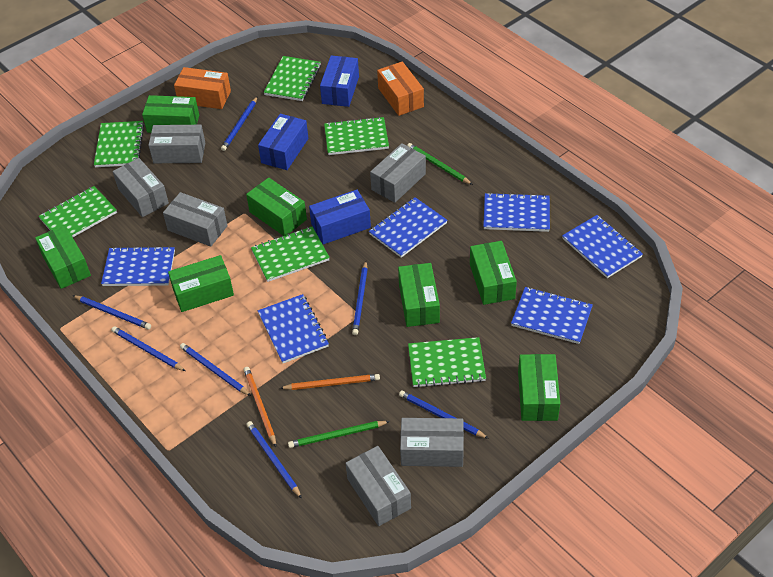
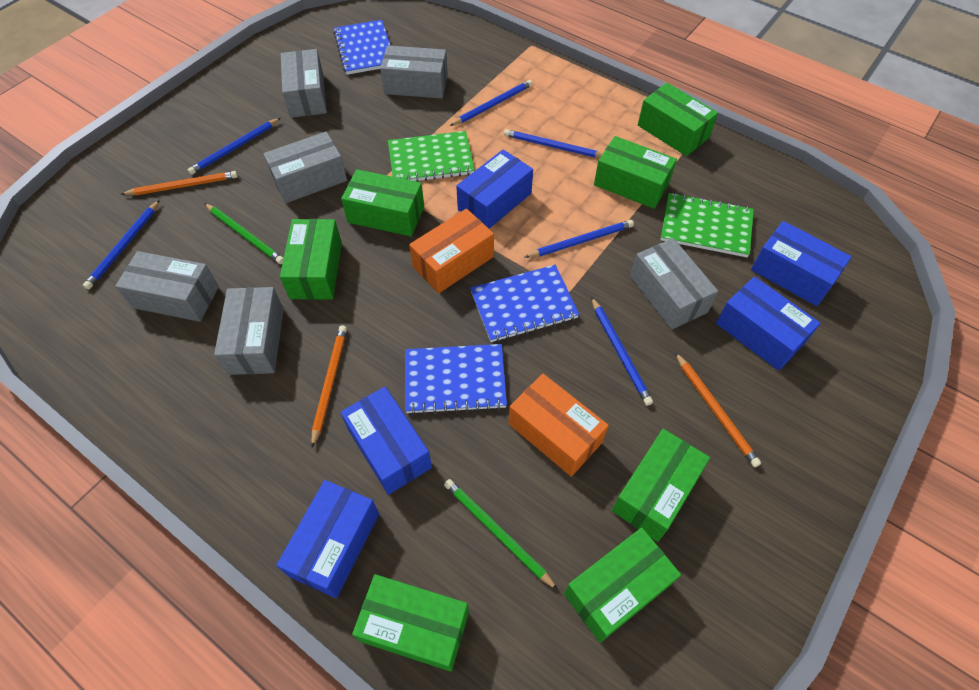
blue box: [258,114,309,170] [309,190,371,244] [320,56,359,107] = 3 -> [276,480,379,598] [340,387,432,495] [456,150,533,229] [716,277,820,371] [751,221,852,306] = 5
blue notebook: [101,246,175,286] [258,294,329,363] [369,197,448,258] [483,193,550,232] [511,287,593,344] [562,215,643,278] = 6 -> [333,20,391,75] [405,344,507,415] [470,265,579,342] = 3
blue pencil: [72,295,151,329] [111,326,185,371] [180,343,251,396] [221,96,258,151] [246,421,302,499] [352,261,368,335] [399,390,489,439] = 7 -> [83,200,160,289] [188,118,281,175] [450,80,533,126] [504,129,602,158] [524,220,634,258] [591,297,653,406] = 6
green notebook: [39,186,117,237] [94,121,144,167] [251,226,330,282] [264,56,321,101] [324,117,389,155] [408,337,486,388] = 6 -> [388,131,475,182] [661,193,754,257] = 2
orange pencil: [244,367,276,447] [280,374,380,390] = 2 -> [121,171,238,195] [311,325,347,448] [675,352,761,467] = 3

